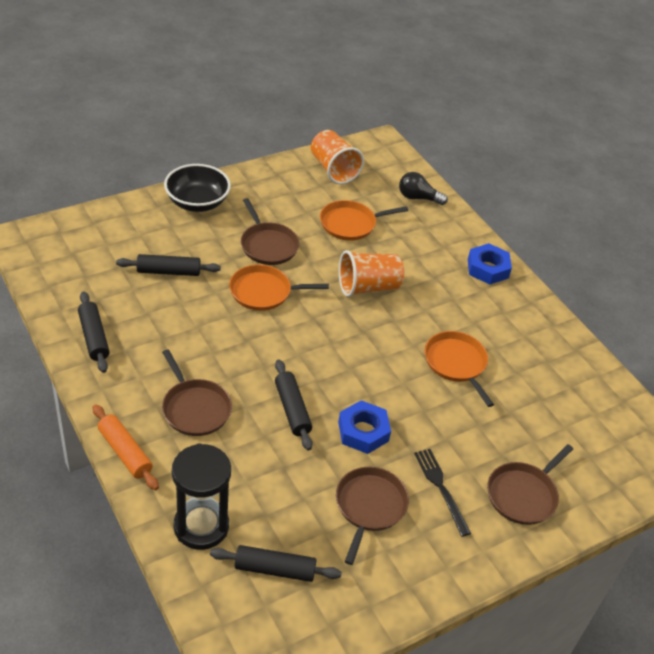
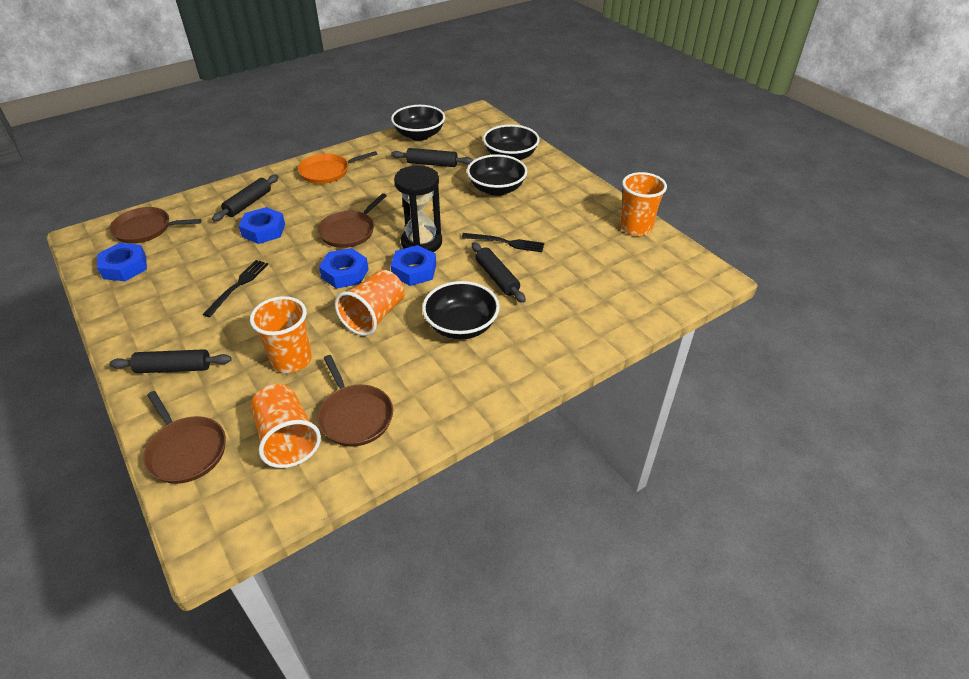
black bowl: [164,164,231,212] = 1 -> [391,105,445,141] [422,281,500,340] [467,154,528,196] [483,124,540,160] = 4
black fork: [414,449,471,537] = 1 -> [203,260,268,317] [461,233,544,252] = 2
black light bulb: [399,172,448,205] = 1 -> none = 0
blue nut: [338,400,391,454] [468,243,512,284] = 2 -> [97,243,147,281] [239,207,285,244] [319,248,369,289] [391,245,436,286] = 4
orange cup: [311,130,364,184] [339,250,404,297] = 2 -> [250,296,312,373] [251,384,321,468] [335,270,405,336] [620,172,667,236] = 4
orange pan: [229,264,329,311] [320,200,408,241] [425,331,494,407] = 3 -> [298,151,377,184] = 1
orange rolling pin: [93,404,159,490] = 1 -> none = 0

